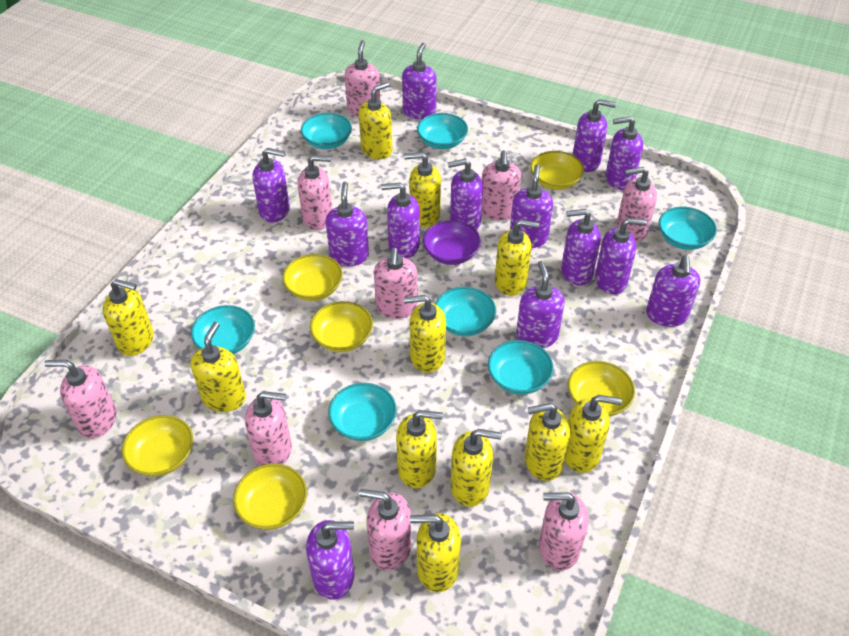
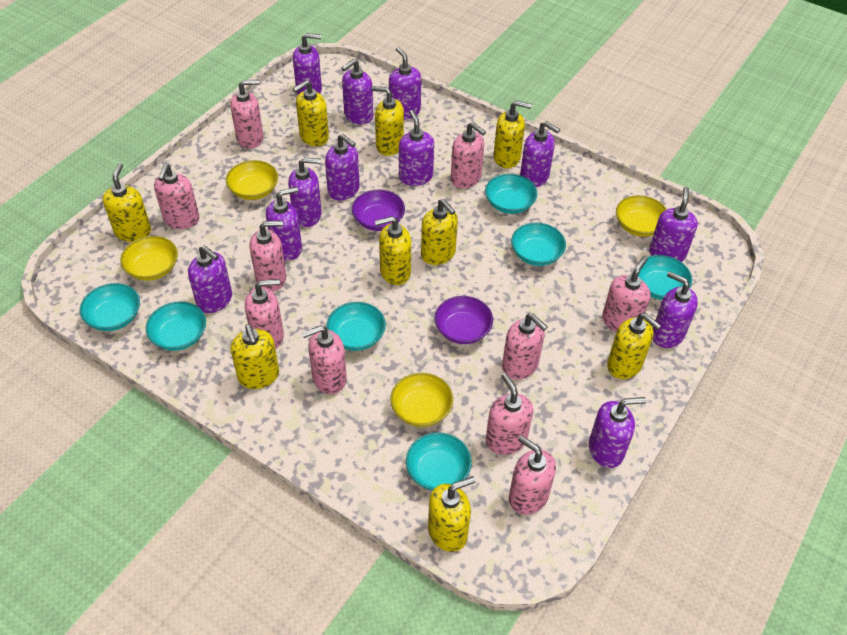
pink soap dispenser: [44,360,117,438] [245,391,292,466] [297,155,332,230] [345,40,380,117] [359,489,412,571] [374,248,418,319] [482,150,521,220] [539,492,589,571] [616,167,657,242] = 9 -> [154,164,199,229] [230,80,264,149] [245,279,284,349] [250,220,286,291] [302,325,347,394] [451,122,486,188] [486,373,533,455] [502,313,547,380] [509,435,556,515] [602,256,650,332] = 10
purple bowl: [423,220,481,265] = 1 -> [352,190,405,231] [434,296,493,344] = 2
purple soap dispenser: [253,148,290,223] [306,520,355,600] [326,182,369,266] [381,183,420,258] [402,43,437,120] [448,159,483,230] [510,164,553,248] [516,261,565,348] [561,209,601,286] [573,99,616,172] [595,218,647,295] [606,116,643,190] [646,255,700,327] = 13 -> [188,245,232,313] [266,187,302,260] [288,157,322,227] [293,33,322,95] [325,134,360,201] [341,59,373,124] [389,47,421,120] [399,110,434,186] [520,121,560,187] [589,397,646,468] [649,187,698,262] [653,271,698,348] = 12
yellow bowl: [122,415,193,476] [233,463,307,530] [282,254,343,301] [310,301,373,352] [530,151,584,190] [568,361,635,417] = 6 -> [120,236,178,281] [226,160,278,200] [390,373,453,427] [616,195,667,237] = 4
yellow soap dispenser: [103,279,154,356] [191,322,246,412] [359,82,392,159] [396,410,443,489] [404,152,441,227] [404,295,446,373] [410,513,461,592] [451,429,502,507] [495,219,540,296] [524,403,570,481] [565,395,622,473] = 11 -> [103,163,151,242] [231,324,279,389] [293,80,329,146] [371,86,404,156] [375,216,411,285] [421,199,458,265] [428,476,476,552] [493,100,532,168] [607,313,661,379] = 9

